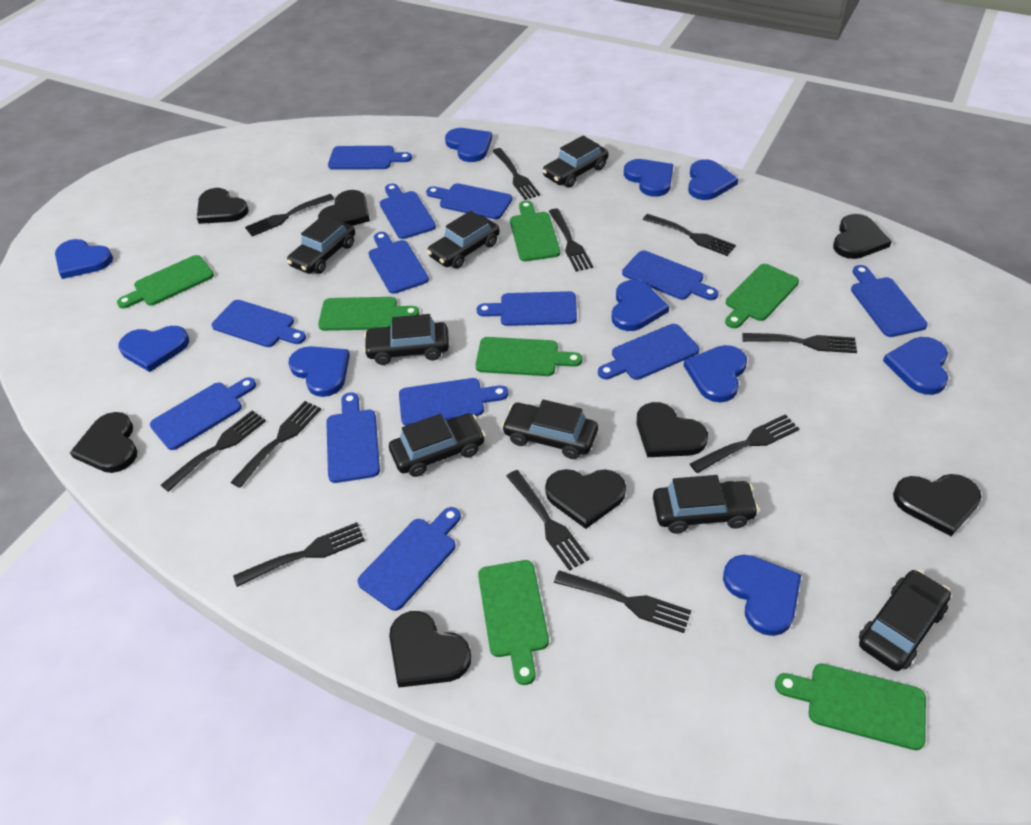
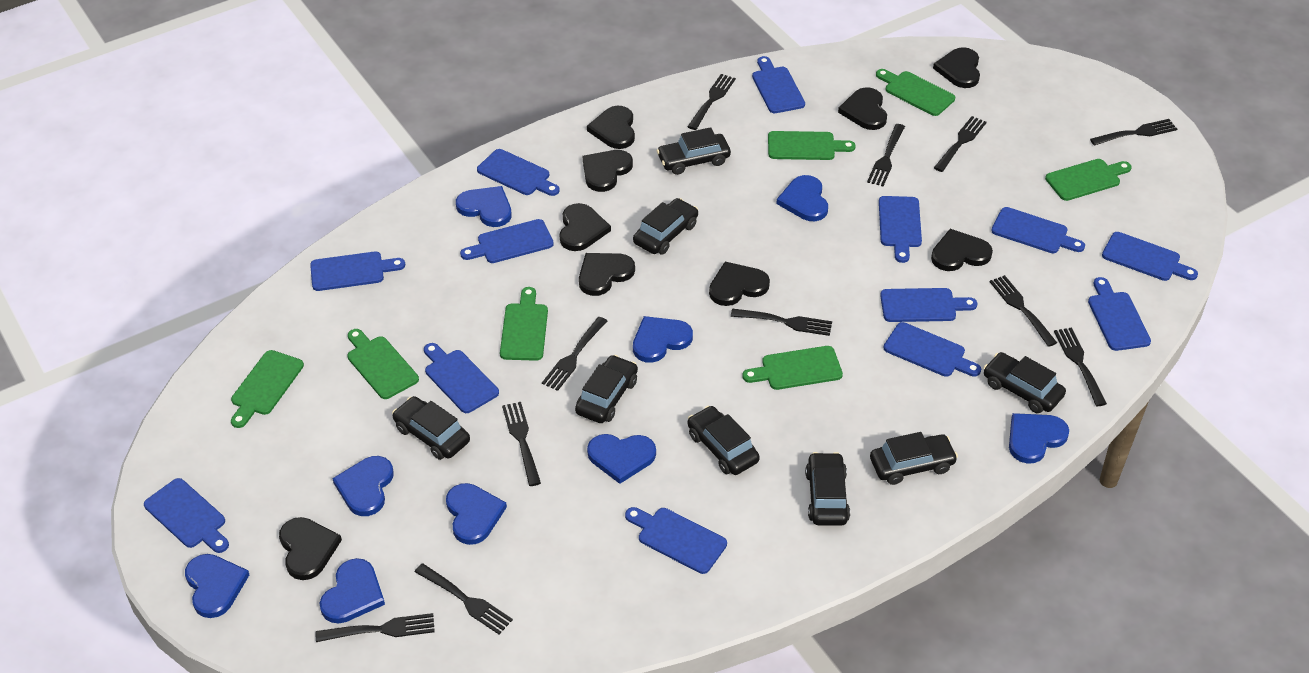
black heart: [70,412,137,473] [197,188,249,224] [318,190,370,226] [389,611,471,687] [545,469,626,529] [637,402,708,457] [833,214,892,259] [893,474,981,536] = 8 -> [279,517,342,580] [559,203,611,251] [579,253,635,296] [583,150,633,192] [587,106,635,149] [709,262,770,306] [838,87,887,130] [931,229,993,271] [933,47,980,88] = 9
blue heart: [55,239,113,279] [118,326,189,372] [288,346,350,397] [445,128,492,162] [612,280,669,331] [624,159,673,197] [684,345,747,402] [688,159,738,200] [723,555,801,636] [883,337,948,395] = 10 -> [185,554,249,618] [320,558,385,623] [332,456,394,516] [446,483,507,545] [456,186,512,227] [587,434,656,484] [633,316,693,363] [776,175,828,221] [1009,413,1069,463] = 9

